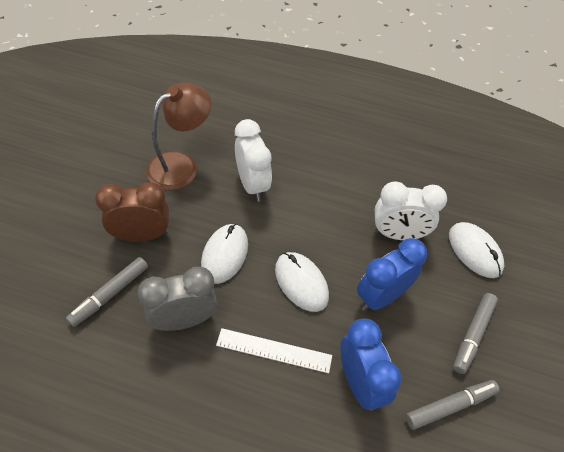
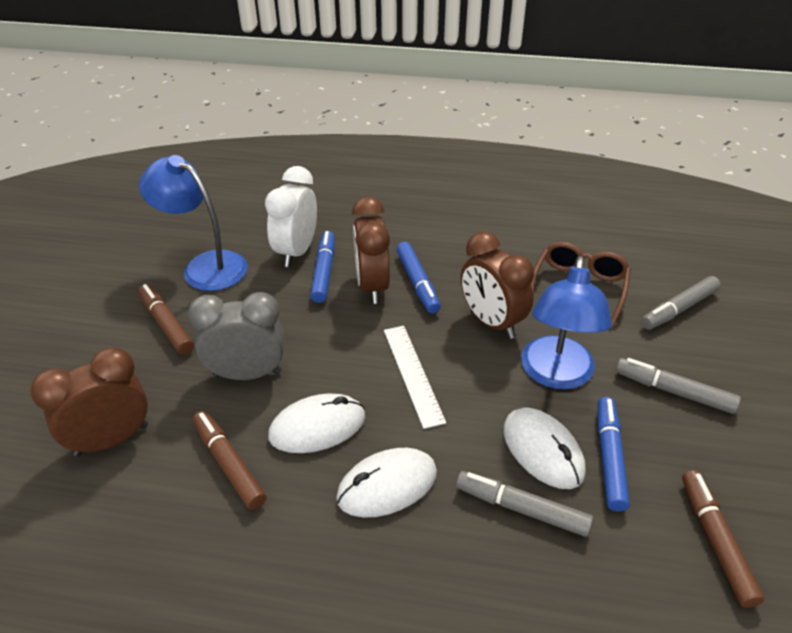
blue clock: [340,319,402,411] [357,238,427,311] = 2 -> none = 0
blue lamp: none = 0 -> [139,155,248,291] [521,256,612,389] = 2
blue marker: none = 0 -> [310,231,335,303] [396,242,441,314] [598,397,630,512] = 3
brown clock: [95,182,169,242] = 1 -> [30,347,148,456] [352,197,390,304] [461,232,534,339] = 3
brown glasses: none = 0 -> [531,242,631,327] = 1
brown lamp: [146,82,211,190] = 1 -> none = 0
brown marker: none = 0 -> [138,284,194,355] [193,411,266,510] [682,470,765,608] = 3
white clock: [235,119,272,202] [374,182,447,240] = 2 -> [265,166,317,267] = 1

